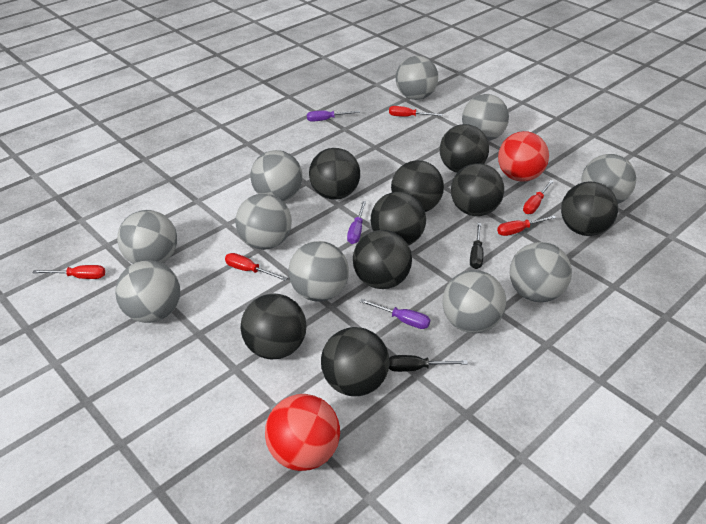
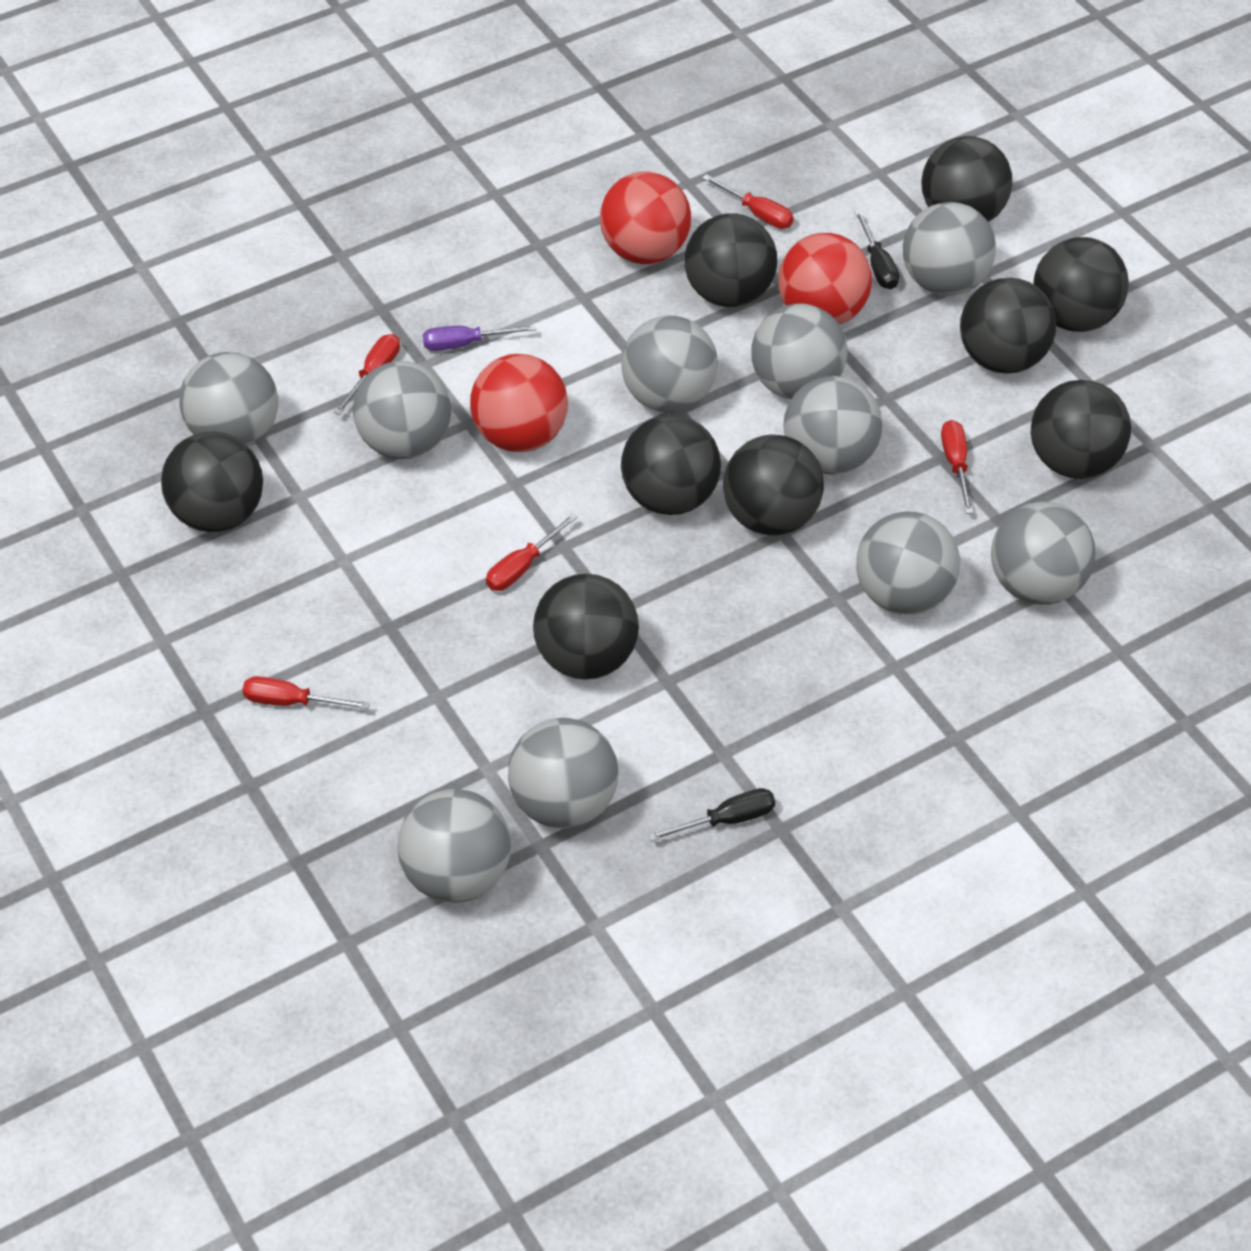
purple screwdriver: [307,110,360,122] [347,201,366,244] [360,299,430,329] = 3 -> [423,325,536,351] = 1
red ball: [265,394,340,471] [498,131,549,182] = 2 -> [470,354,568,452] [600,172,691,264] [778,233,872,325] = 3

